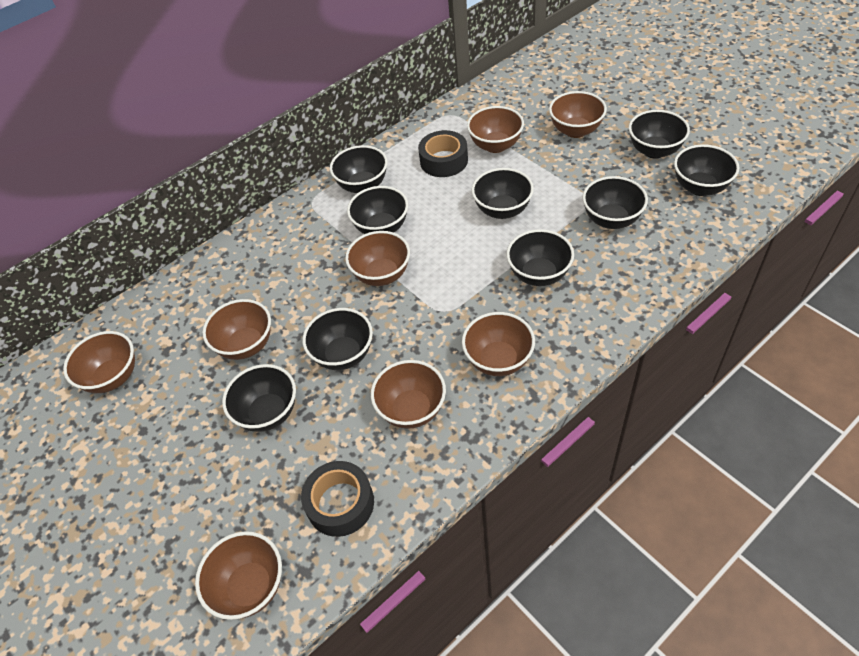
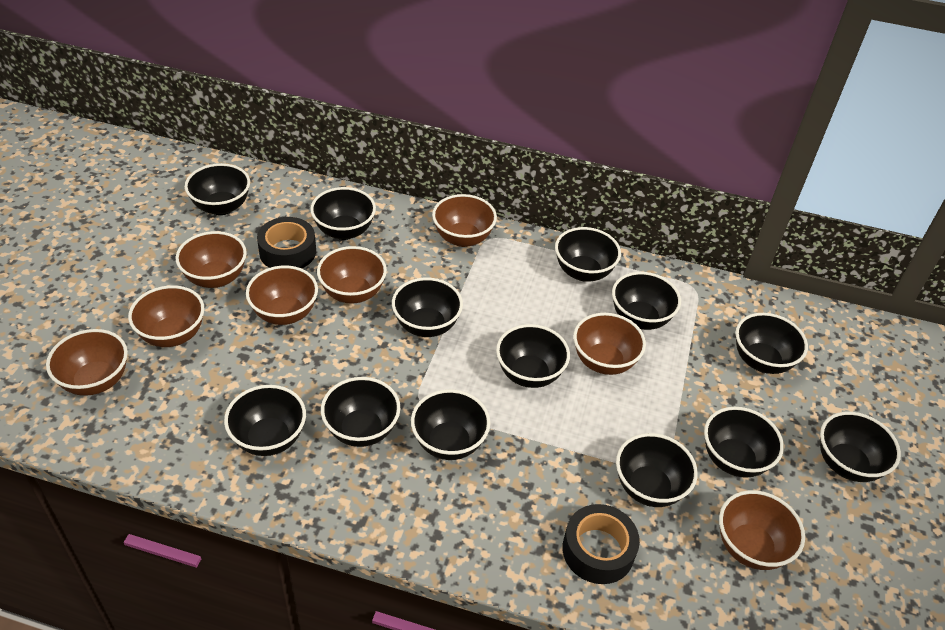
black bowl: [222,364,296,432] [303,308,373,370] [330,145,388,193] [347,186,408,234] [472,168,534,219] [507,229,574,286] [583,176,648,229] [629,110,690,159] [674,145,739,196] = 9 -> [185,163,250,215] [224,385,306,456] [310,187,376,240] [321,377,400,447] [392,278,463,337] [411,389,490,460] [496,324,570,388] [555,227,621,281] [612,272,681,330] [616,433,698,507] [704,407,784,478] [736,313,808,374] [820,412,901,482] = 13

